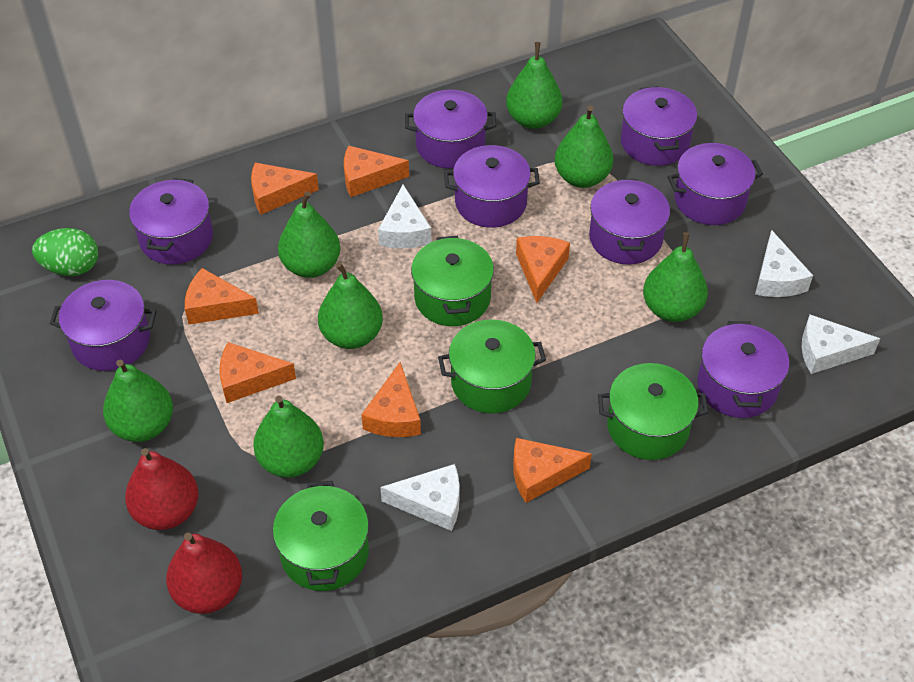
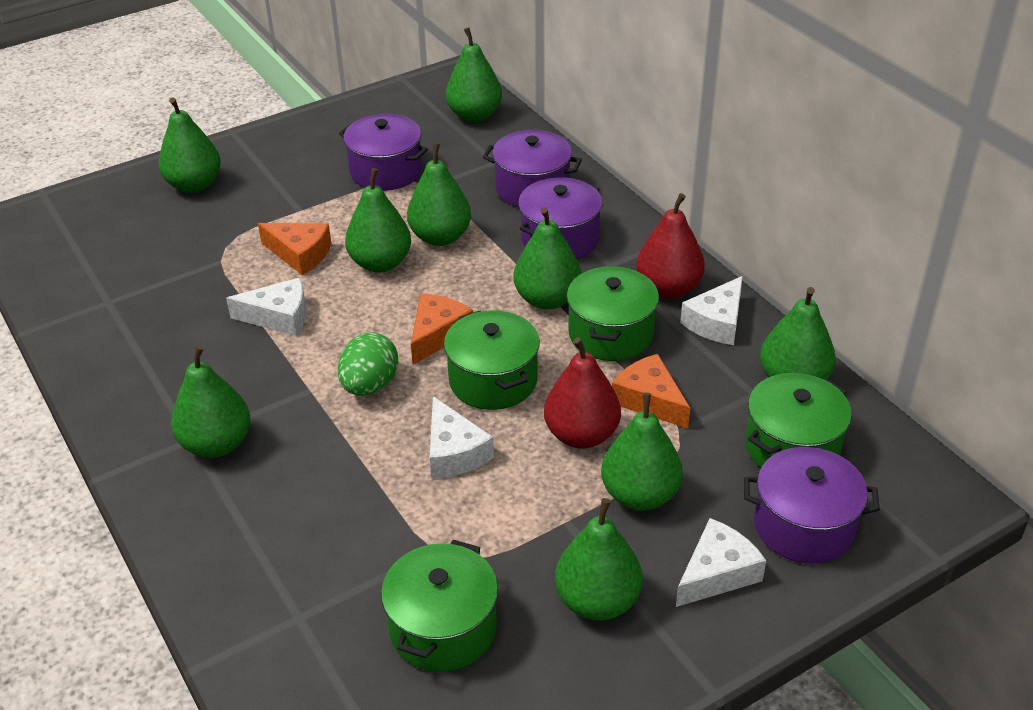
green pear: [103,360,173,442] [253,396,324,478] [278,191,340,278] [318,262,383,349] [506,42,562,129] [555,105,613,188] [643,232,708,322] = 7 -> [159,97,221,193] [171,345,250,458] [345,168,411,273] [407,143,471,246] [446,27,502,122] [514,207,582,310] [555,498,643,621] [601,393,683,511] [760,287,836,379] = 9
orange cheese: [185,268,259,325] [219,342,296,403] [251,163,319,215] [344,146,409,197] [361,362,421,437] [513,438,592,503] [516,236,570,303] = 7 -> [258,223,332,275] [411,293,473,365] [612,354,690,429] = 3
purple pot: [50,280,157,371] [129,178,213,264] [405,90,496,169] [444,145,540,228] [589,178,670,265] [621,86,697,166] [667,143,763,225] [698,321,789,418] = 8 -> [339,114,428,191] [483,130,582,207] [518,177,602,259] [744,447,880,564] = 4

